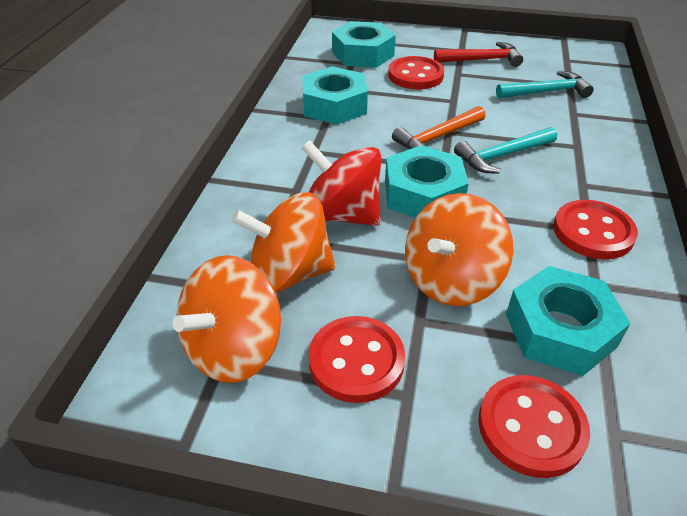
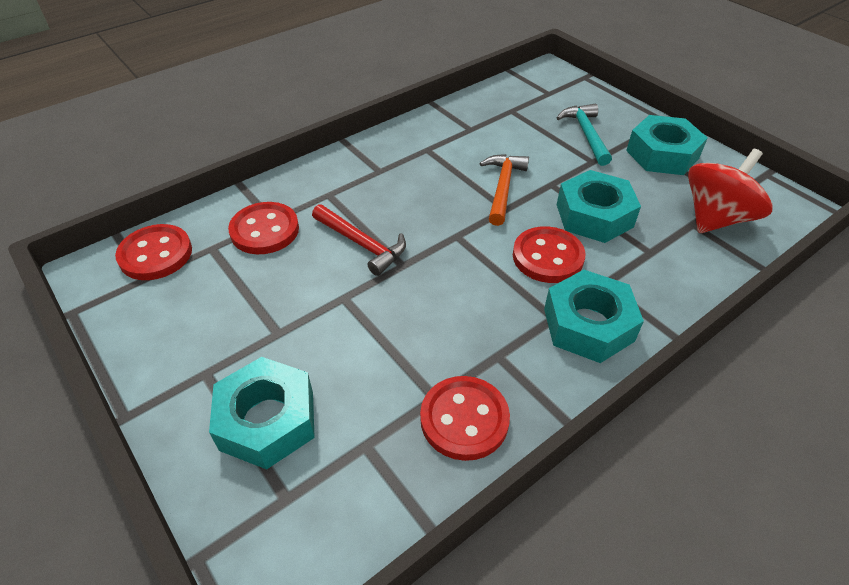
orange spinning top: [172,255,281,383] [231,193,336,293] [405,193,514,306] = 3 -> none = 0
turquoise hammer: [454,127,557,174] [496,71,594,99] = 2 -> [557,104,612,166] = 1

